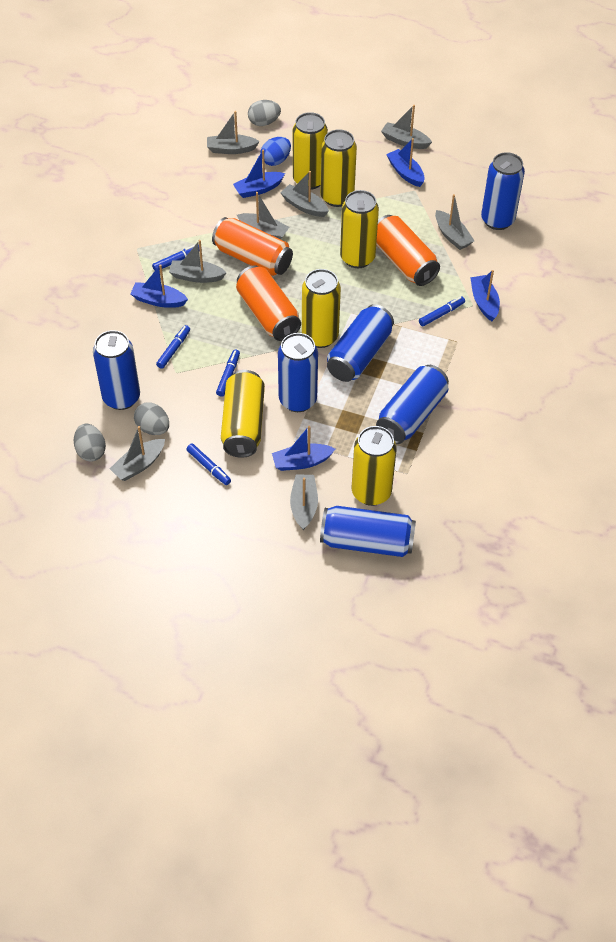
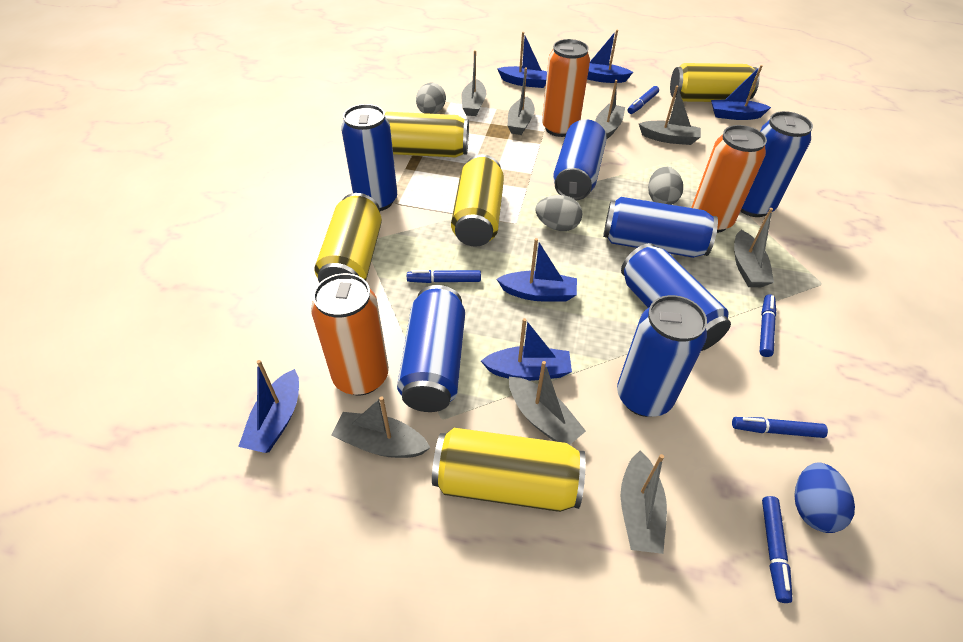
blue boat: [130,264,188,308] [233,149,285,198] [272,426,335,471] [386,138,425,187] [470,270,500,321] = 5 -> [238,360,299,453] [481,318,572,381] [497,32,547,88] [497,238,577,302] [587,30,633,83] [711,65,771,120] = 6
blue can: [93,330,140,410] [278,333,318,412] [320,506,416,557] [327,304,394,382] [376,365,449,444] [481,152,525,230] = 6 -> [341,104,397,211] [397,285,465,412] [553,119,606,201] [603,197,718,258] [617,295,707,417] [621,243,731,351] [740,111,813,217] = 7
yellow can: [221,370,265,458] [293,112,328,190] [302,269,341,348] [320,129,357,207] [340,190,379,268] [352,426,397,506] = 6 -> [315,193,382,283] [385,112,469,158] [432,428,586,512] [451,154,504,247] [670,63,759,102] = 5

